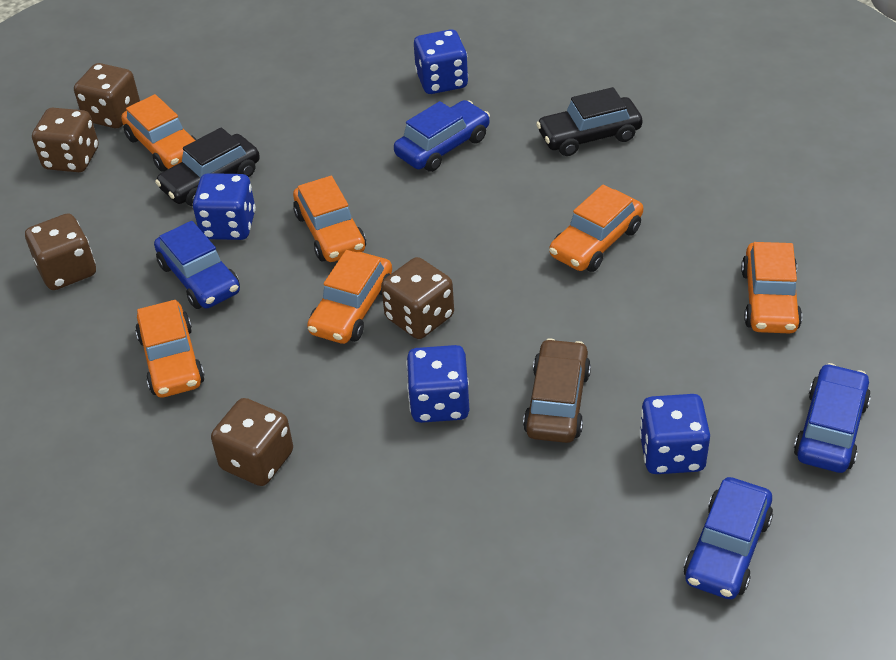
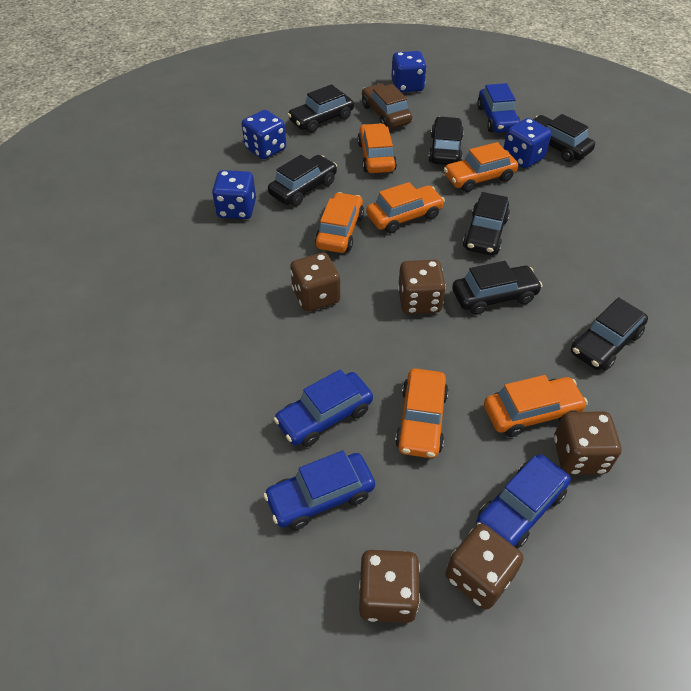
black car: [155,127,260,206] [536,87,642,156] = 2 -> [268,155,337,206] [287,84,354,133] [428,116,464,165] [452,261,542,315] [463,192,510,255] [533,114,595,162] [571,297,648,371] = 7

